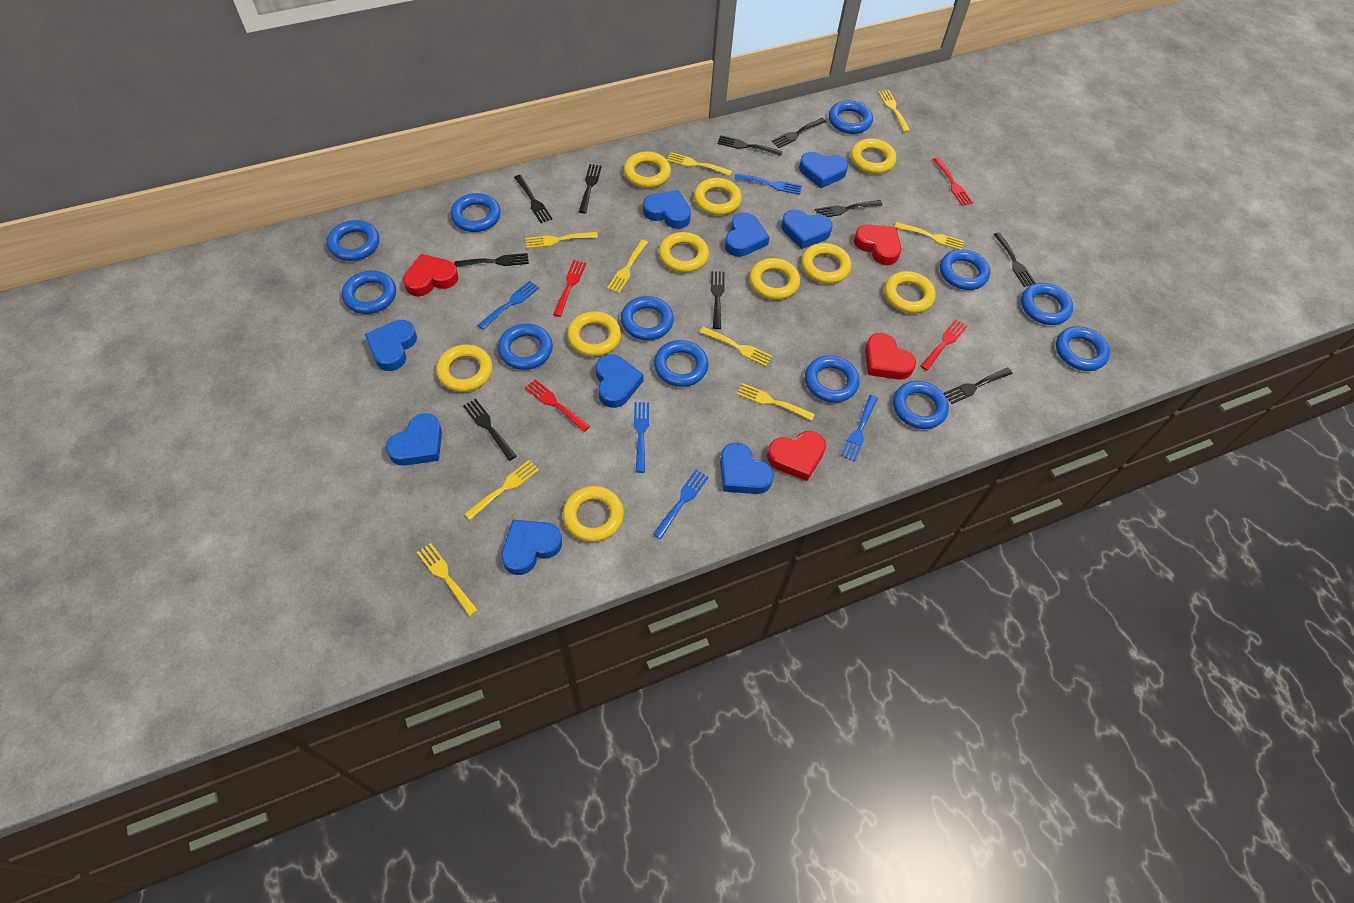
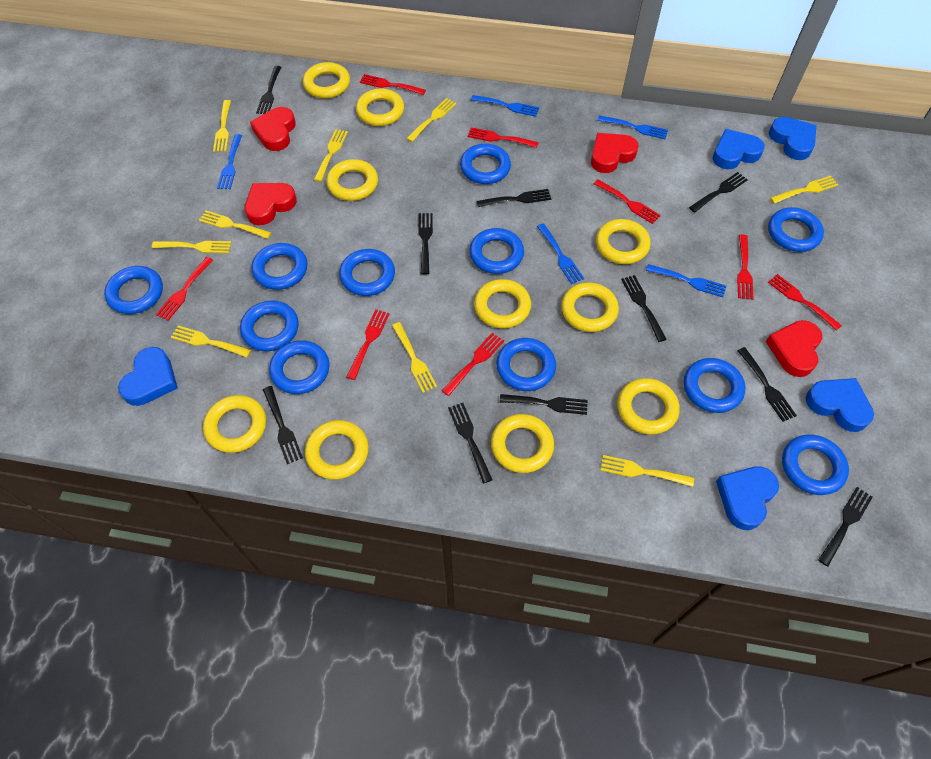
blue heart: [365,320,417,371] [386,413,442,466] [501,520,562,575] [596,354,644,408] [643,190,691,229] [720,442,774,494] [725,213,769,257] [782,210,833,249] [799,152,848,188] = 9 -> [118,347,178,406] [713,129,765,169] [716,466,779,530] [769,117,816,160] [806,378,874,432] = 5
blue ring: [327,220,379,261] [342,270,396,314] [451,193,501,232] [498,324,553,370] [621,296,674,340] [654,340,708,387] [805,355,859,403] [829,100,873,134] [893,381,949,429] [940,249,990,290] [1021,283,1073,325] [1056,326,1110,371] = 12 -> [104,266,163,314] [240,301,299,351] [252,243,307,290] [269,340,330,394] [339,249,395,296] [460,144,511,184] [469,228,524,274] [496,338,556,391] [684,358,745,413] [768,207,824,252] [782,435,849,495] = 11
red fork: [525,379,590,432] [553,260,586,317] [920,319,967,370] [933,158,973,206] = 4 -> [156,257,213,321] [347,310,390,380] [360,74,426,95] [442,333,504,396] [468,127,539,148] [594,179,661,224] [737,234,754,300] [768,274,842,331] = 8

